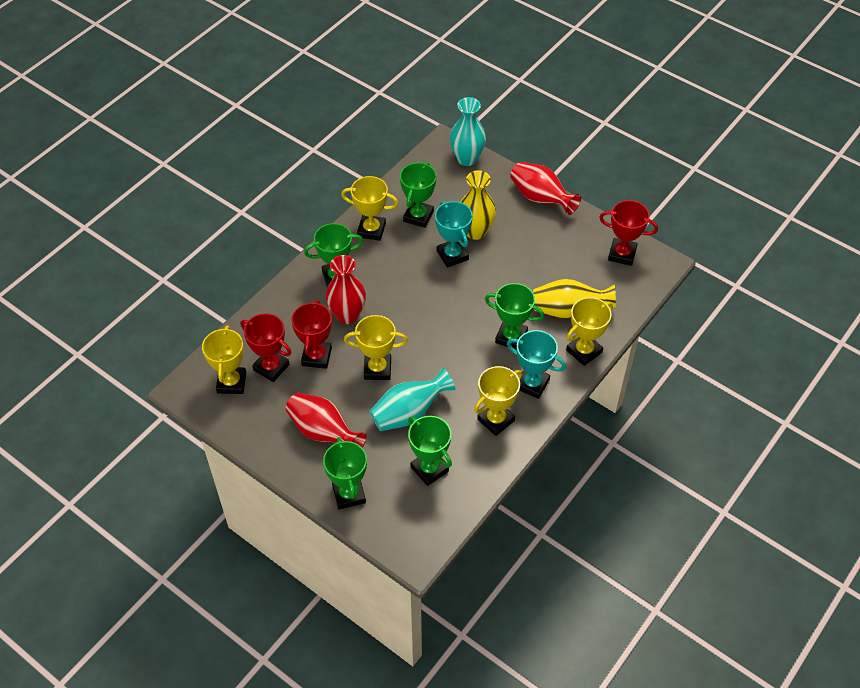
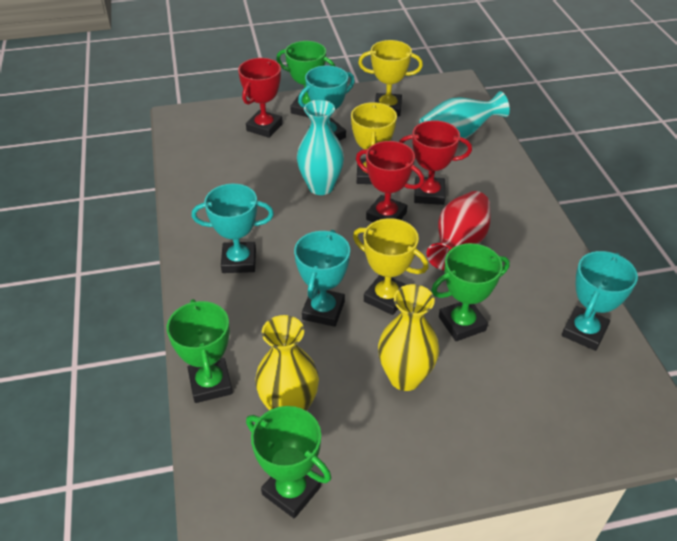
green trophy: [304,223,363,287] [323,437,367,510] [400,162,436,228] [408,416,452,486] [485,283,544,350] = 5 -> [167,299,233,403] [246,406,331,518] [276,41,336,117] [431,243,510,341] = 4
red vase: [286,393,367,448] [326,255,366,324] [510,162,581,215] = 3 -> [427,191,491,270] = 1
turquoise trophy: [435,201,473,268] [507,330,566,399] = 2 -> [192,184,274,273] [294,230,350,327] [298,66,355,140] [562,251,638,351] = 4
yellow trophy: [202,326,246,394] [341,176,398,241] [344,315,408,380] [474,366,522,436] [566,297,613,366] = 5 -> [351,102,397,184] [353,218,429,315] [358,40,423,116] = 3

